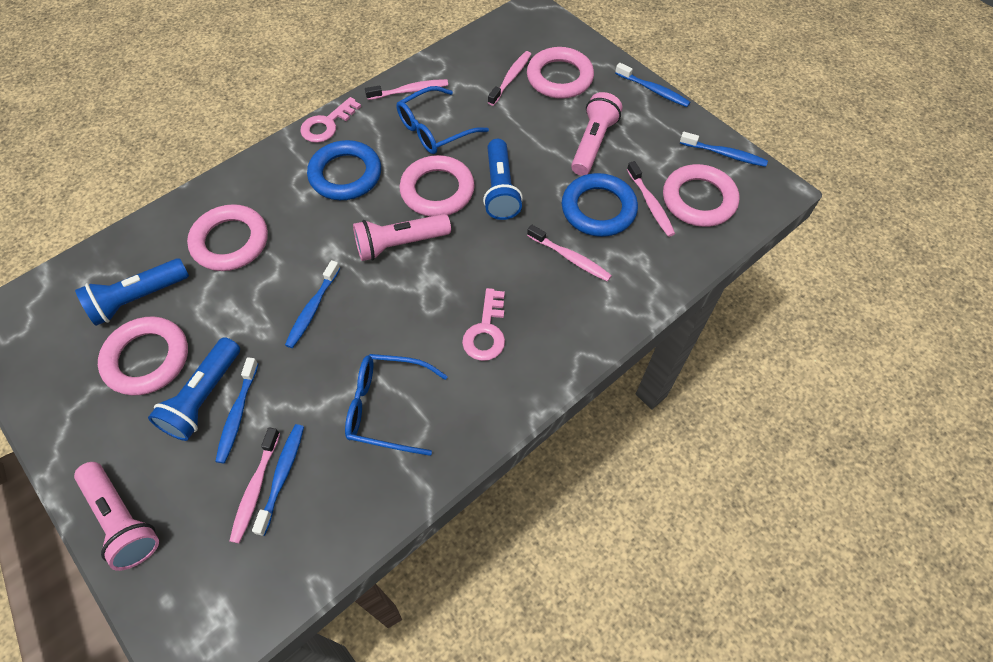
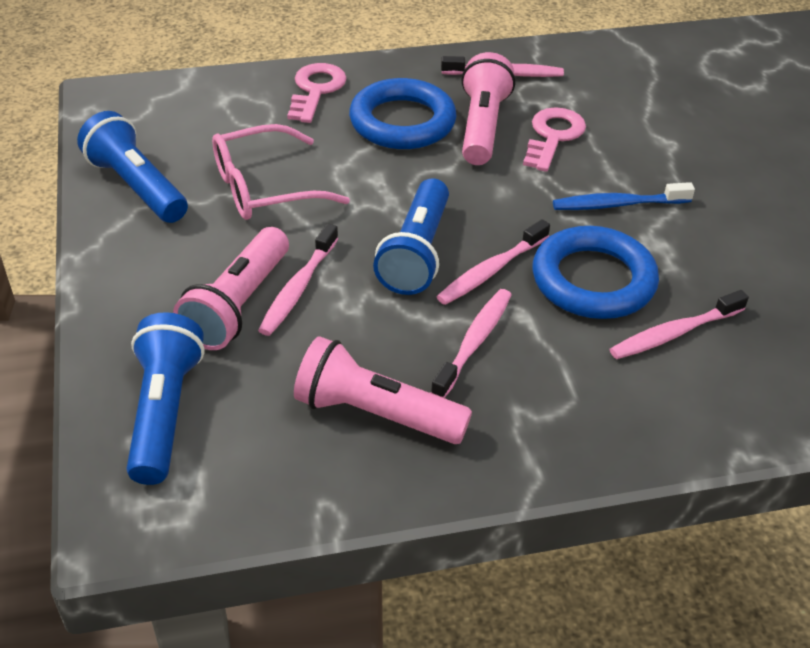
blue glasses: [345,354,448,456] [396,86,489,154] = 2 -> none = 0
blue toothbrush: [215,357,259,463] [252,424,304,536] [285,260,340,348] [615,63,690,107] [680,132,768,167] = 5 -> [553,182,695,210] = 1
pink glasses: none = 0 -> [212,124,350,220] = 1
pink ring: [98,316,188,396] [187,204,268,271] [400,155,475,217] [527,47,594,99] [663,164,739,227] = 5 -> none = 0

